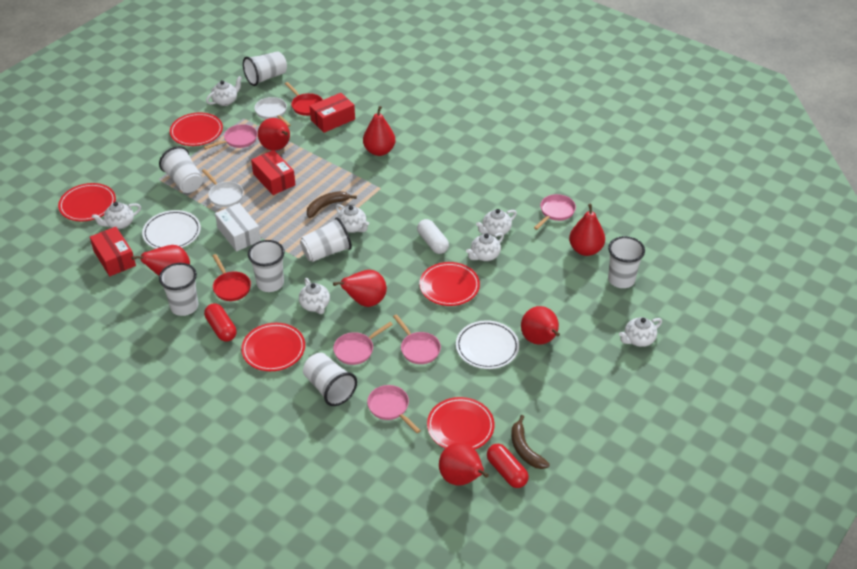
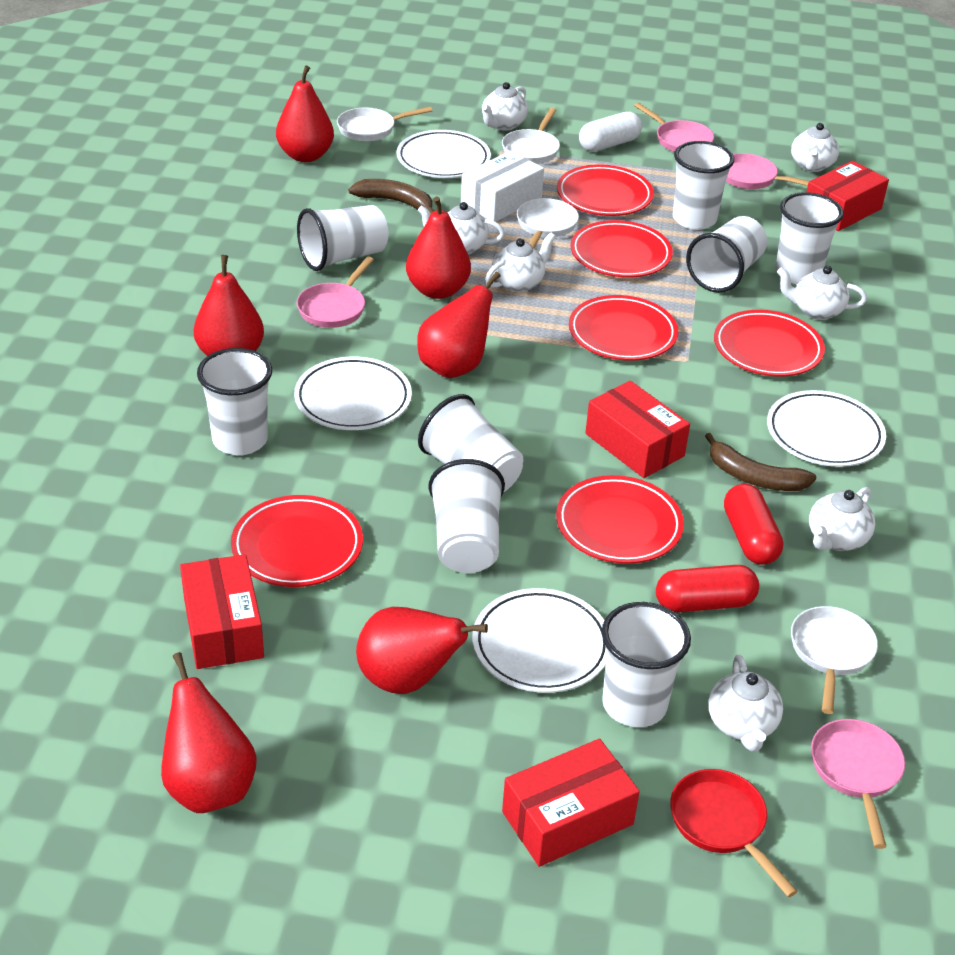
pink pan: [204,124,257,149] [333,322,393,365] [367,385,421,433] [393,314,441,364] [534,194,576,230] = 5 -> [297,257,374,328] [634,103,714,152] [726,153,809,189] [811,719,905,849] = 4
red box: [90,227,136,276] [251,150,296,195] [310,93,355,133] = 3 -> [180,554,264,669] [502,739,640,867] [585,381,690,478] [807,161,889,231] = 4
red pan: [213,254,251,301] [285,82,323,116] = 2 -> [670,769,798,897] = 1
red pear: [132,245,190,276] [258,118,290,151] [333,270,387,307] [363,106,395,156] [439,442,489,486] [521,306,560,345] [569,204,605,256] = 7 -> [161,652,257,813] [194,255,264,356] [276,65,334,162] [356,607,488,694] [406,196,471,299] [417,272,501,378] = 6
red plate: [58,183,116,221] [170,112,223,146] [241,323,305,371] [419,262,480,306] [427,397,495,449] = 5 -> [231,495,363,587] [556,475,684,564] [557,165,654,216] [569,295,678,361] [570,220,673,278] [714,310,825,376] = 6
white cup: [159,146,203,193] [159,263,198,316] [243,51,287,86] [248,240,285,292] [300,217,352,262] [303,353,357,406] [608,236,645,288] = 7 -> [197,348,272,455] [297,205,388,271] [418,394,523,493] [429,459,505,573] [602,602,691,727] [673,141,734,230] [686,216,767,293] [775,192,844,284] = 8
white pan: [202,169,244,207] [254,97,291,127] = 2 -> [337,107,433,142] [502,108,560,164] [517,198,579,249] [791,606,878,714] = 4
white plate: [142,210,201,249] [456,320,519,369] = 2 -> [294,357,412,430] [397,130,491,178] [472,588,606,693] [767,390,886,467] = 4

